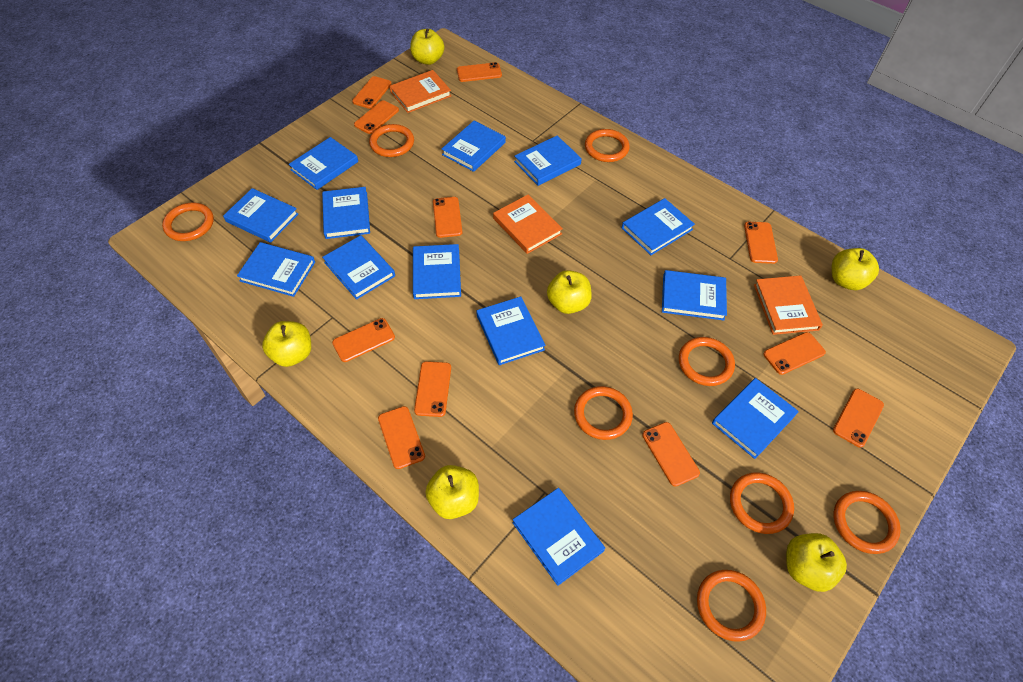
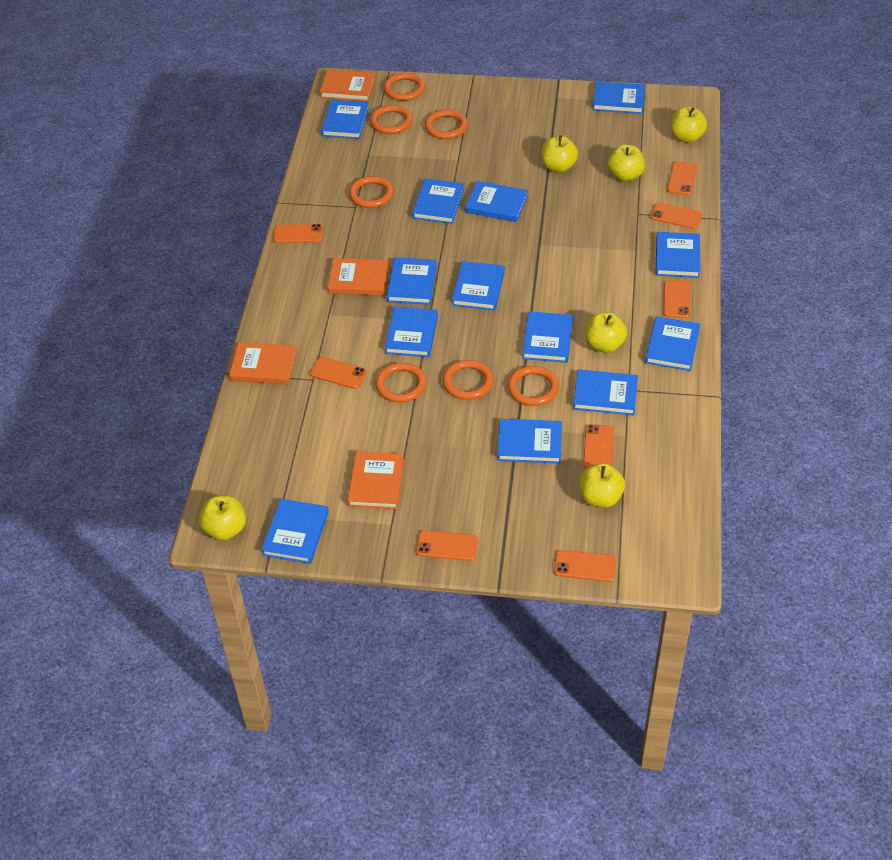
orange book: [390,70,451,113] [493,195,563,254] [754,275,823,335] = 3 -> [229,342,297,384] [320,70,375,102] [328,258,389,296] [347,451,404,509] = 4
orange phone: [332,318,395,362] [352,76,392,109] [354,100,399,134] [378,406,425,469] [414,361,451,417] [433,197,462,238] [457,62,502,82] [642,422,700,487] [744,222,778,264] [763,332,826,375] [833,389,884,448] = 11 -> [273,224,323,243] [310,357,367,389] [416,530,478,561] [554,550,616,582] [583,424,614,469] [650,203,702,229] [663,280,690,318] [667,161,697,195] = 8
orange ring: [162,203,214,241] [369,124,414,157] [574,386,633,440] [585,129,630,162] [679,337,735,386] [697,570,766,642] [730,472,794,534] [834,491,901,554] = 8 -> [349,176,394,208] [370,105,413,134] [375,363,426,402] [384,73,425,101] [425,110,468,139] [442,360,494,400] [508,366,559,406] = 7

